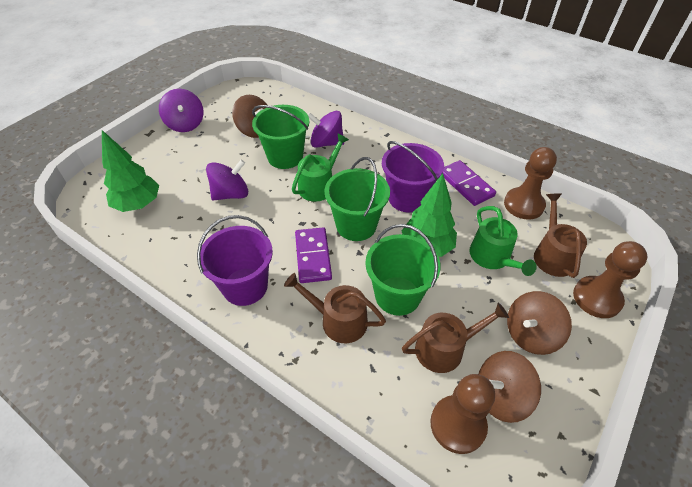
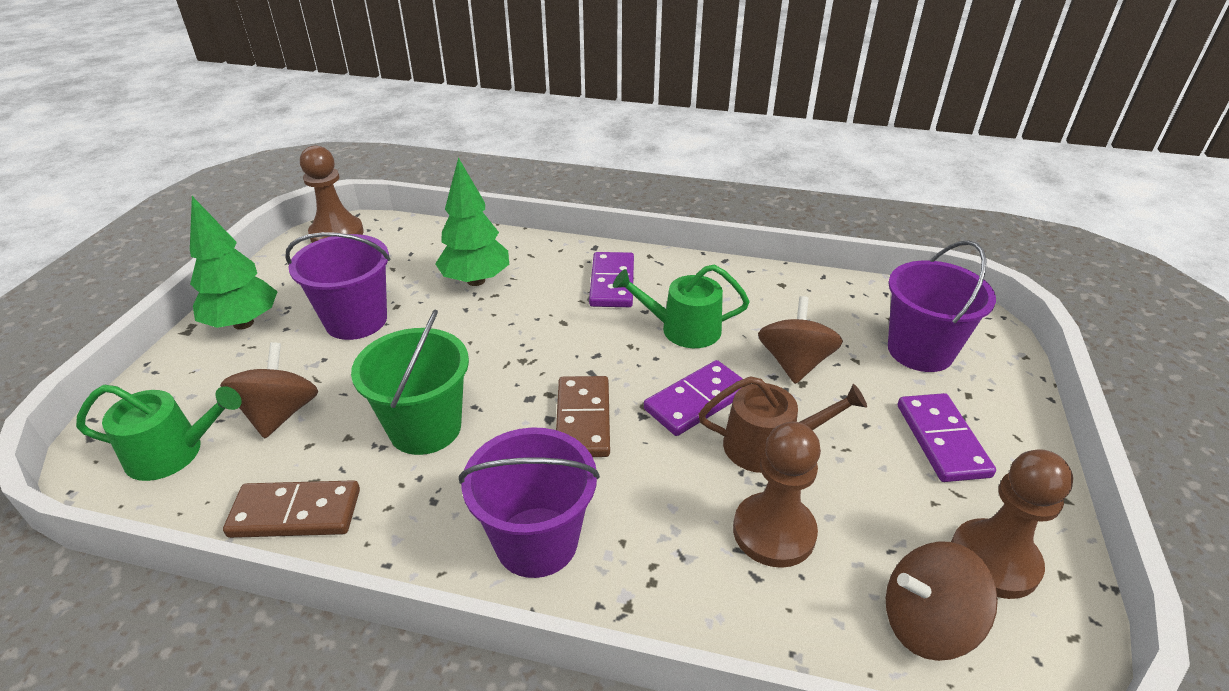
brown domino: none = 0 -> [223,480,360,538] [556,376,610,457] = 2
brown watering can: [284,273,386,343] [402,303,509,373] [534,194,587,278] = 3 -> [698,376,867,473] = 1
green bucket: [252,105,309,169] [324,157,390,241] [365,224,441,316] = 3 -> [351,309,469,455] = 1
purple bucket: [197,215,273,306] [382,141,444,213] = 2 -> [285,232,390,340] [459,427,600,578] [888,240,996,372] = 3
purple domino: [295,227,332,283] [443,160,496,206] = 2 -> [589,252,634,307] [644,360,743,436] [898,393,996,482] = 3
purple spinning top: [159,89,203,132] [206,160,248,201] [308,111,344,148] = 3 -> none = 0

